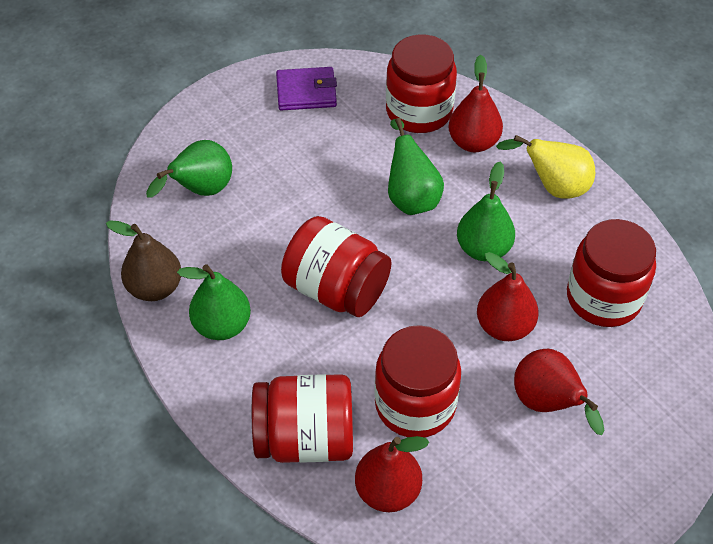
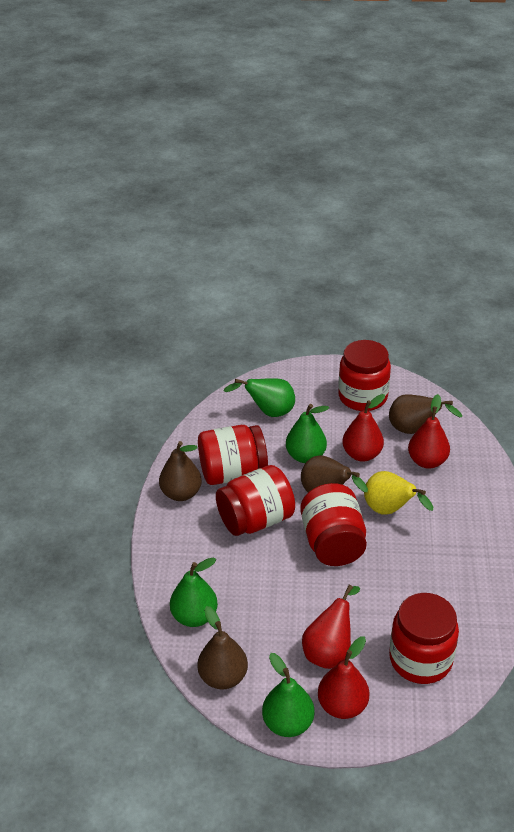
brown pear: [106,220,181,301] = 1 -> [159,441,202,501] [197,606,248,690] [301,456,368,492] [389,394,462,434] = 4
purple wallet: [276,67,337,111] = 1 -> none = 0

